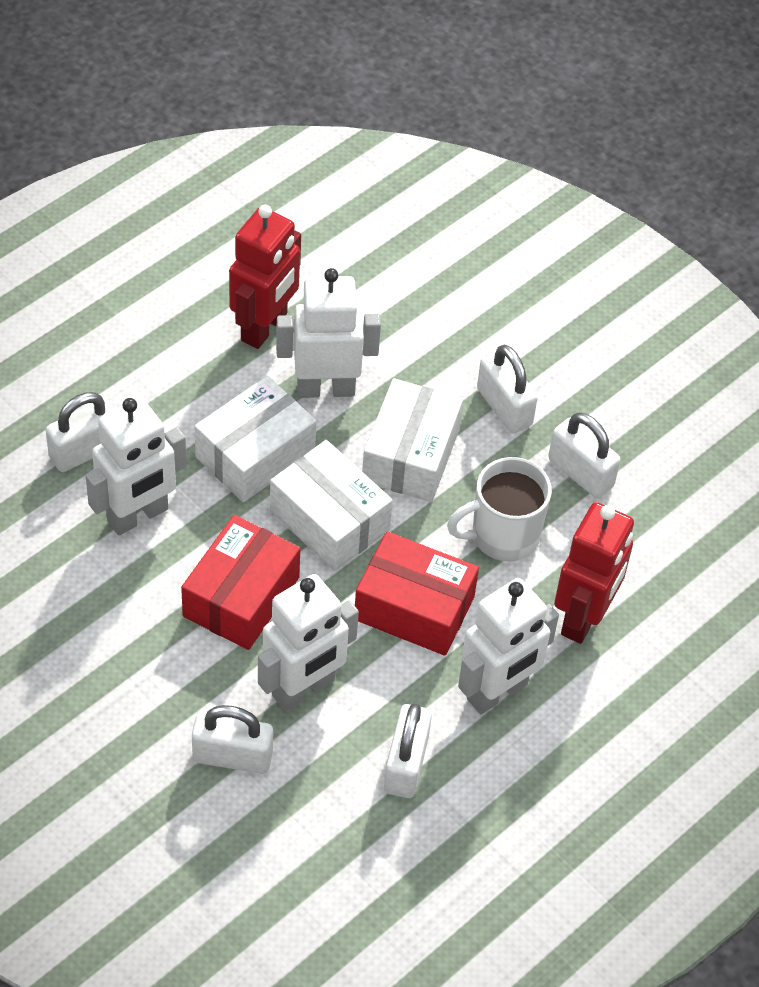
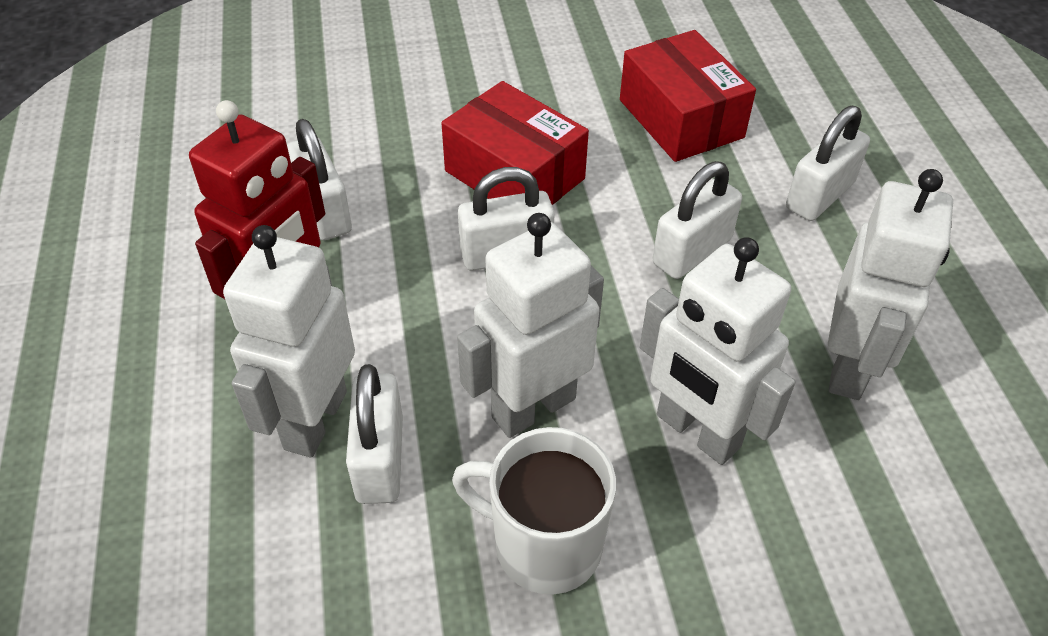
red robot: [229,205,301,349] [554,502,634,644] = 2 -> [189,100,325,299] = 1
white box: [194,376,316,502] [270,440,393,571] [362,378,463,502] = 3 -> none = 0

